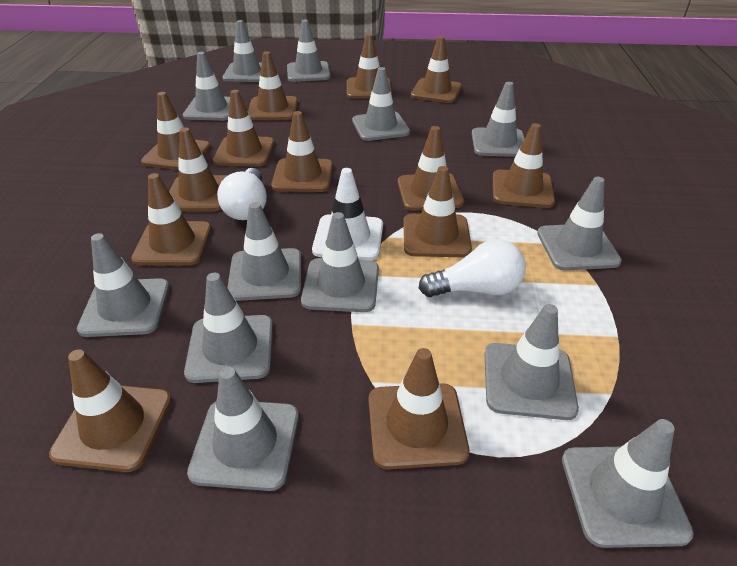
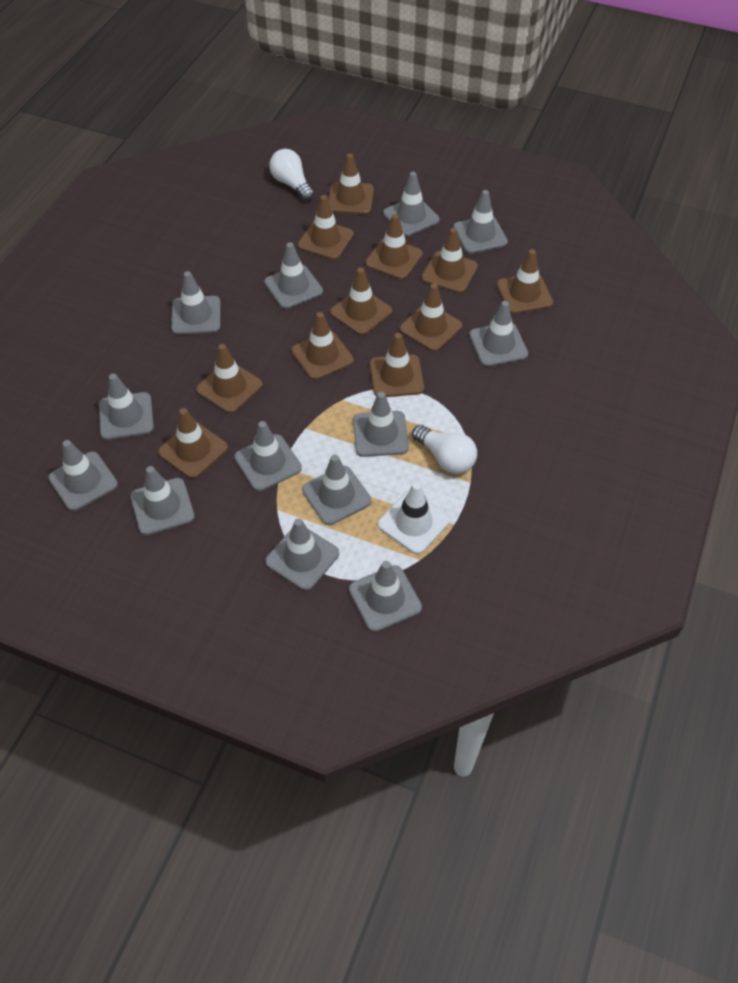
brown traffic cone: [49,349,172,472] [131,173,212,265] [141,92,211,170] [169,128,228,211] [213,90,275,167] [248,51,298,120] [271,111,333,192] [347,34,392,99] [369,348,470,469] [398,126,464,211] [403,166,472,257] [411,36,462,103] [493,123,555,208] = 13 -> [158,408,228,479] [196,344,263,413] [291,312,354,380] [298,195,354,260] [328,153,374,214] [330,268,392,335] [365,214,423,279] [370,333,424,397] [400,283,462,351] [421,228,478,293] [496,249,553,314] = 11

